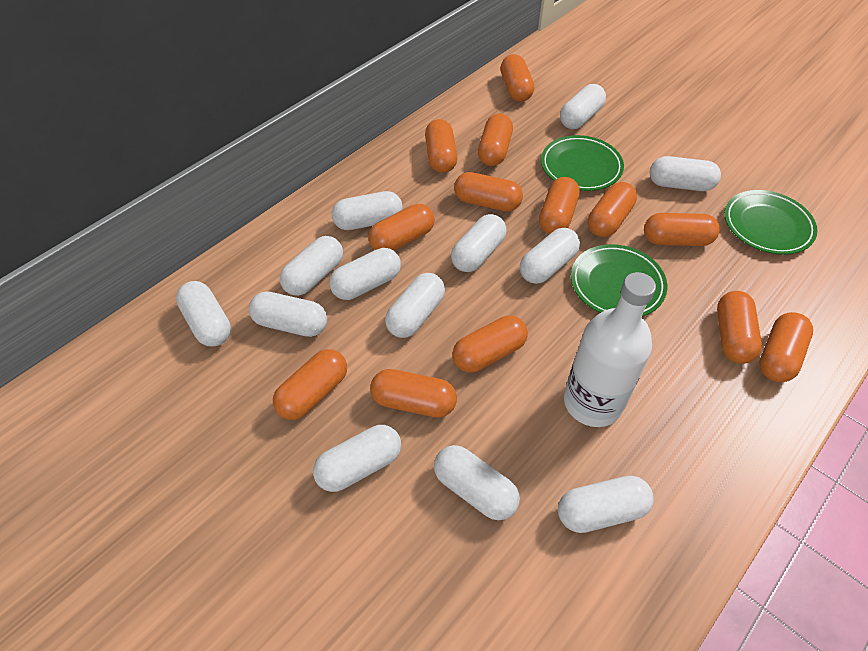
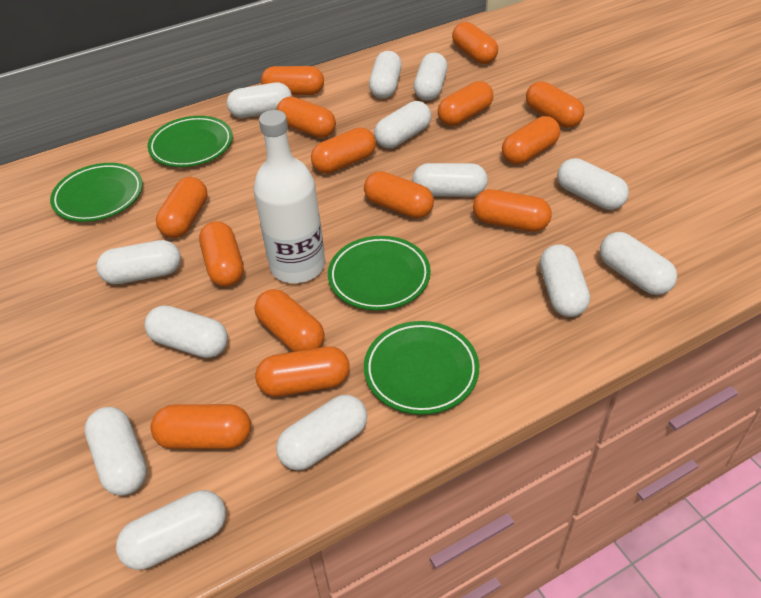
green plate: [541,135,624,191] [571,244,667,316] [724,190,817,255] = 3 -> [50,163,143,222] [147,116,233,167] [328,236,431,310] [364,321,479,415] = 4
orange capsule: [273,349,347,420] [369,204,435,251] [370,369,457,418] [425,119,457,173] [452,316,528,373] [454,172,523,211] [478,113,513,166] [501,54,534,102] [539,177,580,234] [588,182,637,237] [644,213,720,246] [717,291,762,364] [759,312,813,382] = 13 -> [151,404,251,449] [156,177,208,238] [199,221,244,287] [254,289,325,352] [255,346,350,397] [261,66,324,95] [277,97,336,138] [311,127,376,174] [364,171,434,218] [438,81,493,126] [452,22,498,64] [473,189,552,232] [502,116,560,164] [526,81,584,128] = 14

